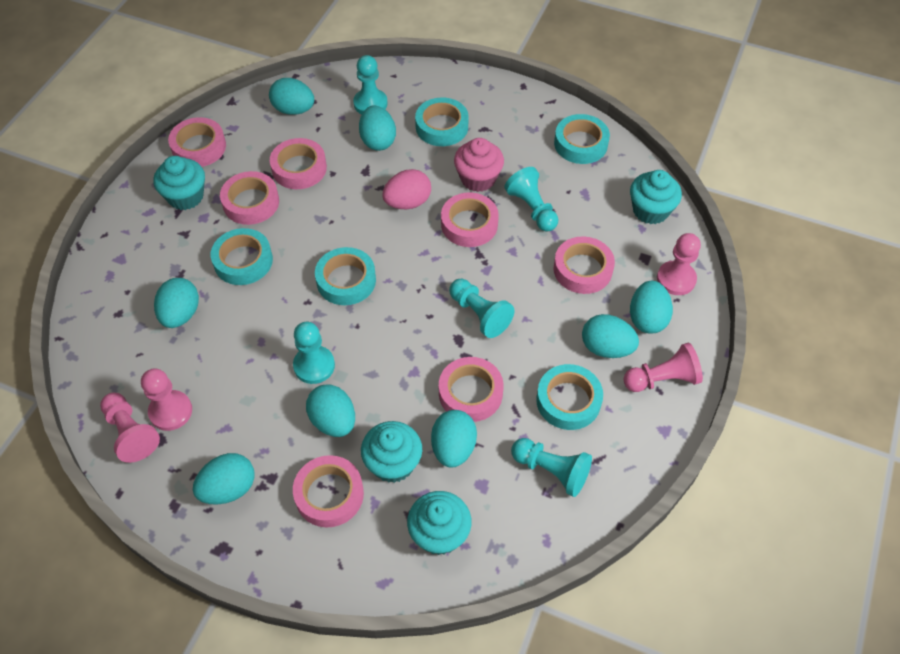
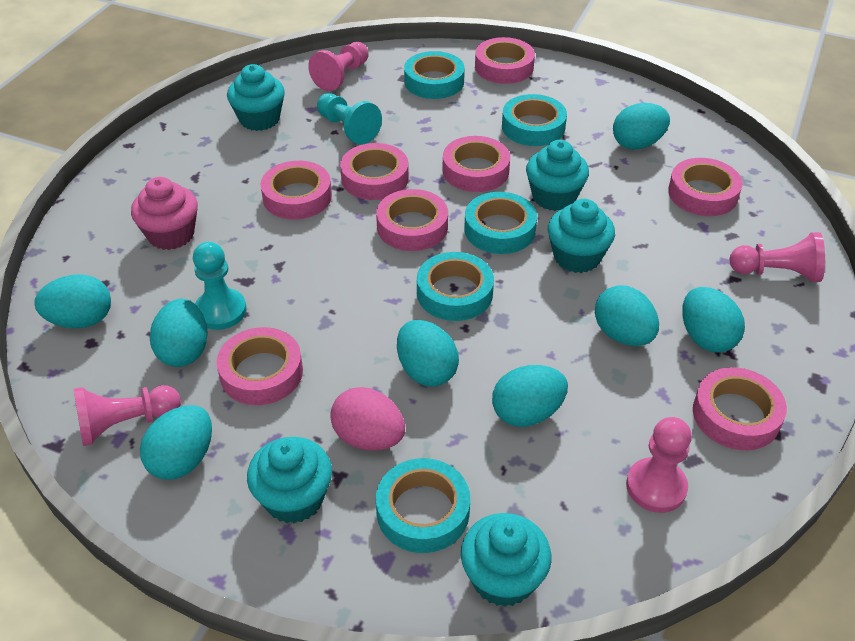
pink tape: [168,117,226,167] [220,171,279,225] [270,138,327,189] [293,455,364,527] [439,357,504,422] [441,192,499,247] [553,237,615,294] = 7 -> [217,327,303,405] [260,161,332,219] [340,143,409,200] [376,189,448,251] [443,136,510,192] [475,37,535,84] [668,158,743,216] [693,367,787,450] = 8
turquoise cupcake: [153,156,205,210] [361,421,422,483] [407,491,472,555] [630,170,682,224] = 4 -> [227,64,285,131] [247,437,332,524] [461,513,552,607] [526,140,589,211] [548,199,615,273] = 5
turquoise pawn: [293,322,335,384] [353,55,388,114] [449,279,515,338] [504,167,558,232] [511,438,592,497] = 5 -> [193,242,246,330] [317,93,382,145] = 2

